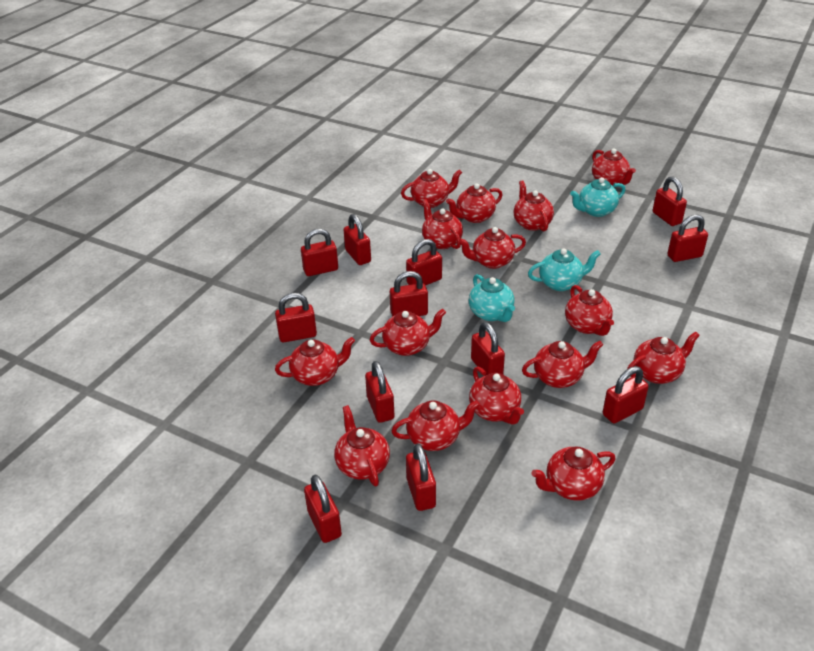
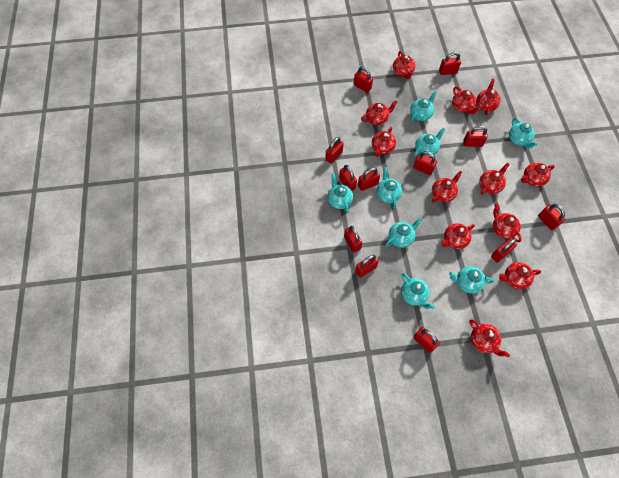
red teapot: [275,337,355,386] [334,405,390,486] [370,309,446,356] [392,400,480,451] [401,169,462,208] [422,199,463,249] [446,183,502,223] [458,227,526,269] [469,367,524,425] [514,180,554,231] [522,341,603,388] [531,446,615,501] [565,285,614,336] [592,149,636,187] [627,331,700,384] = 15 -> [361,101,398,125] [372,127,396,157] [393,51,415,79] [432,171,462,203] [441,223,475,249] [452,87,480,114] [469,320,510,357] [476,79,501,115] [479,163,510,195] [493,203,522,242] [499,262,541,289] [521,163,555,187] = 12
turquoise teapot: [469,274,515,322] [528,248,600,291] [570,177,625,217] = 3 -> [328,173,353,214] [377,167,402,208] [386,217,422,248] [401,273,434,309] [410,91,437,122] [414,128,445,157] [449,266,494,294] [509,118,537,149] = 8

